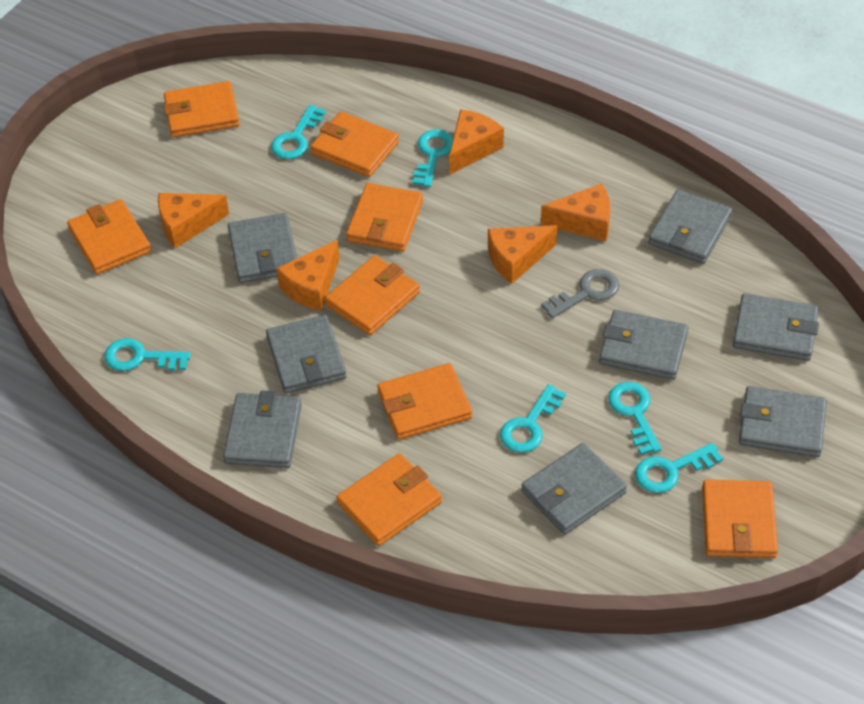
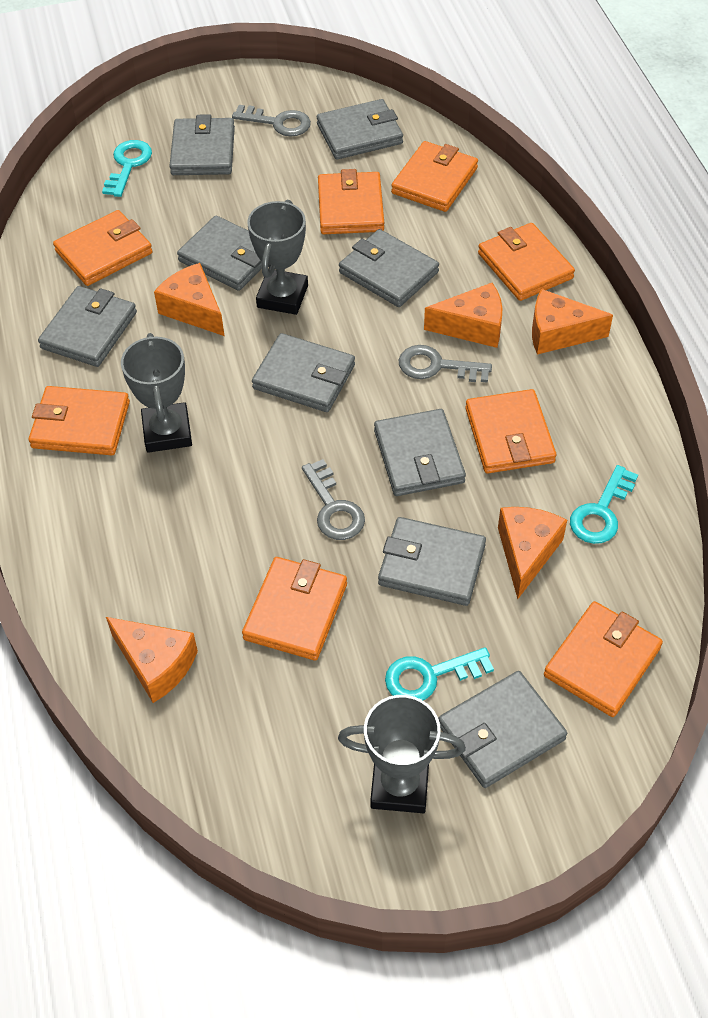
grey key: [541,269,619,318] = 1 -> [232,105,311,137] [302,459,365,540] [399,345,492,383] = 3
grey trophy: none = 0 -> [121,333,192,453] [247,200,308,315] [338,695,466,813] = 3
grey wallet: [223,391,302,468] [228,213,297,283] [266,315,347,394] [521,443,627,535] [599,310,688,380] [648,190,732,264] [733,293,819,361] [739,386,827,457] = 8 -> [38,286,137,367] [169,114,235,175] [177,216,262,291] [252,333,355,412] [317,99,403,160] [339,229,439,307] [374,409,466,496] [378,517,486,606] [438,671,567,788] = 9
turquoise key: [105,338,191,371] [271,105,326,160] [412,129,453,187] [500,384,566,453] [608,382,662,455] [635,443,723,493] = 6 -> [102,140,152,197] [385,647,494,700] [570,465,638,544] = 3

